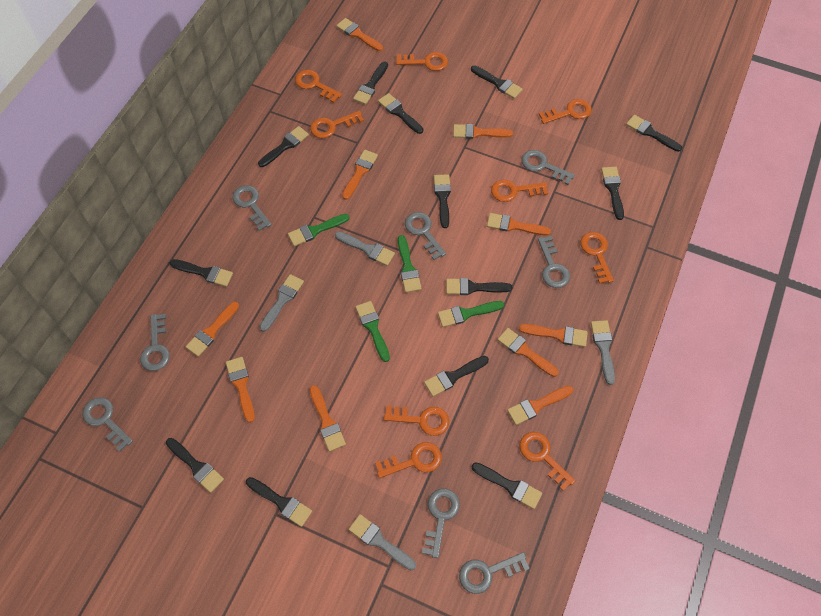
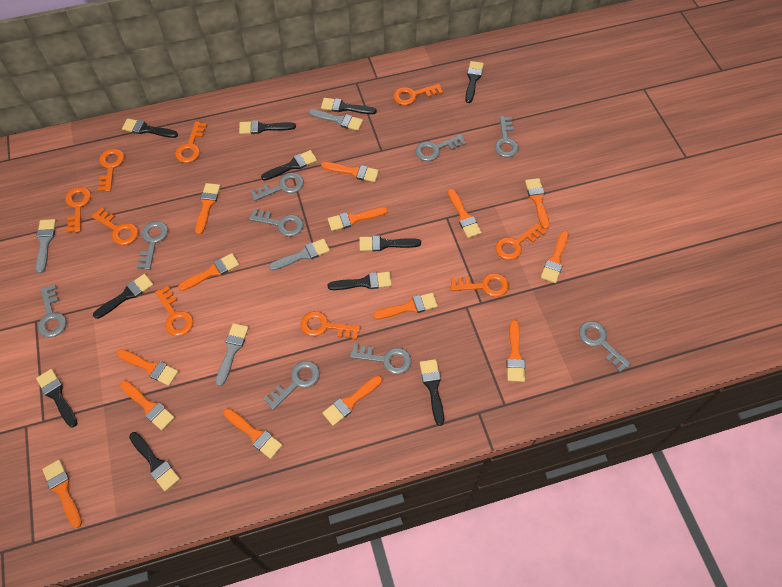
black brush: [166,438,224,493] [170,259,233,287] [246,477,312,527] [258,126,309,167] [353,62,388,105] [378,93,423,134] [424,356,489,397] [434,174,451,228] [446,278,512,295] [471,65,523,99] [472,462,542,509] [601,167,624,220] [626,115,682,152] = 13 -> [36,369,77,427] [93,274,154,319] [122,118,178,138] [129,432,180,491] [239,120,296,134] [261,150,317,181] [321,98,377,114] [328,272,392,290] [359,236,421,251] [420,359,444,426] [465,61,484,103] = 11
green brush: [288,214,349,246] [355,301,390,362] [398,235,422,293] [438,301,504,327] = 4 -> none = 0
grey key: [83,397,133,452] [140,314,170,371] [232,185,272,231] [405,212,446,260] [422,489,460,558] [459,552,530,594] [521,150,575,185] [538,236,570,288] = 8 -> [38,284,67,338] [136,221,168,270] [249,208,304,237] [250,173,304,201] [264,361,320,410] [350,344,412,374] [416,134,466,161] [494,116,519,158] [579,321,631,372] = 9
orange brush: [186,302,239,357] [226,357,255,423] [310,385,346,452] [336,18,383,51] [342,150,378,200] [453,124,513,139] [487,213,551,235] [498,328,559,377] [507,386,573,425] [519,324,588,347] = 10 -> [42,460,82,528] [117,349,178,386] [120,380,175,430] [178,253,239,291] [195,183,220,235] [223,408,282,459] [321,162,379,182] [323,376,382,426] [328,207,388,231] [373,293,438,319] [448,188,482,238] [506,320,525,382] [525,178,550,229] [541,230,569,283] = 14

